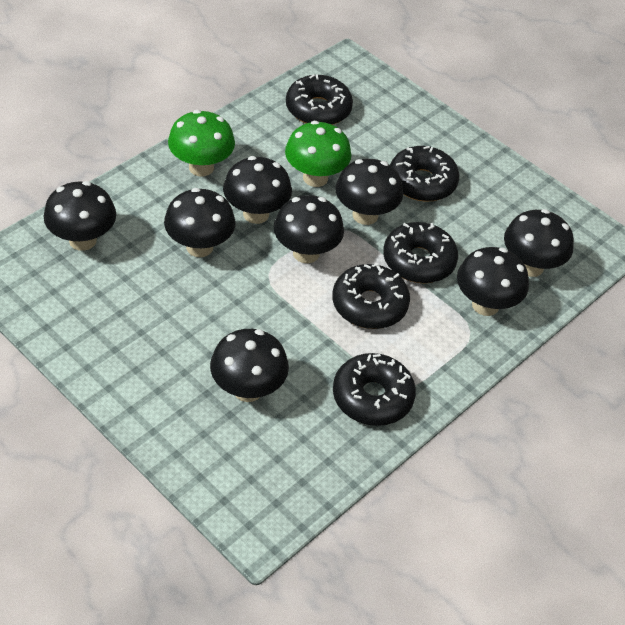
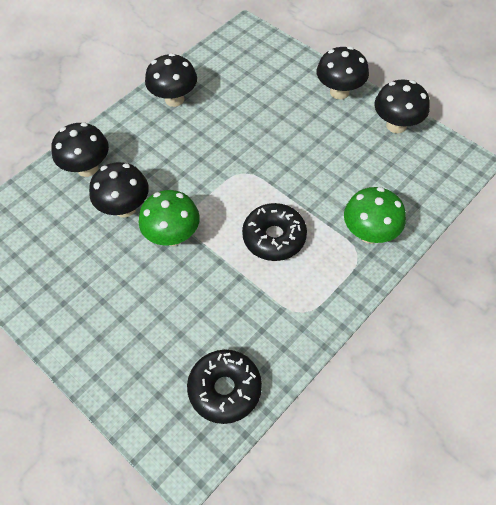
black donut: [286,74,353,125] [332,263,410,329] [333,353,416,426] [383,222,458,283] [390,146,459,201] = 5 -> [187,350,262,424] [242,203,307,261] = 2
black mushroom: [44,181,116,251] [164,188,236,257] [210,329,289,402] [223,156,292,224] [274,195,344,263] [335,159,403,225] [457,247,529,316] [504,209,574,277] = 8 -> [51,123,109,177] [89,162,149,218] [145,53,197,107] [317,46,369,99] [374,79,430,133] = 5

